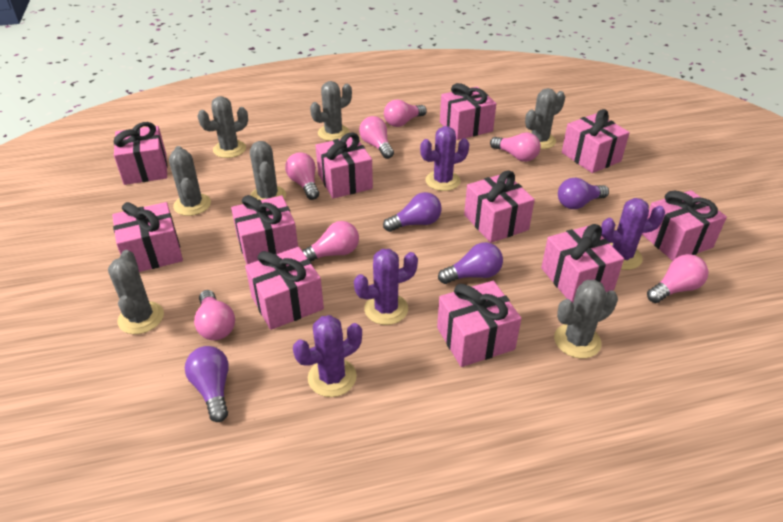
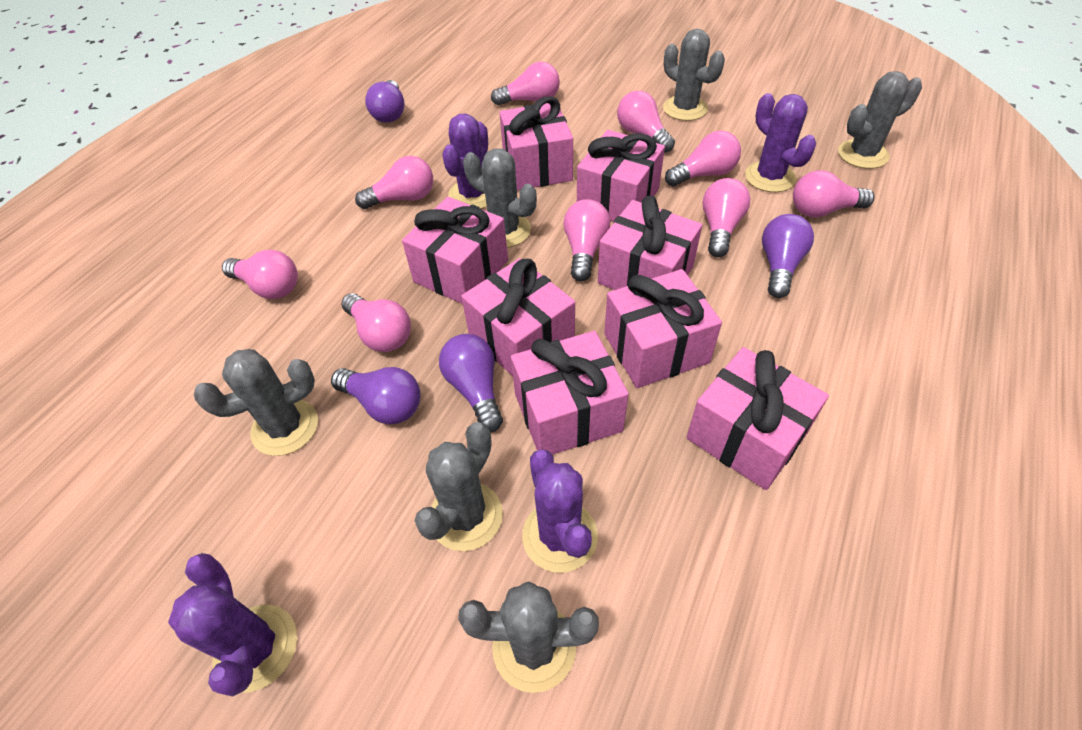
grey cactus: [108,250,164,334] [169,146,211,216] [197,96,248,158] [250,141,286,200] [310,81,352,141] [525,88,565,149] [554,280,618,359] = 7 -> [194,349,318,456] [415,422,503,551] [458,581,599,693] [463,148,537,248] [663,29,725,121] [838,71,922,169] = 6
pink gift: [112,202,183,272] [114,122,167,185] [231,195,298,264] [245,247,324,330] [315,132,373,199] [437,281,521,367] [440,83,496,140] [464,170,535,243] [541,224,624,303] [562,109,630,173] [642,190,727,261] = 11 -> [402,197,508,304] [461,258,575,376] [499,96,573,190] [511,331,628,455] [577,130,665,222] [598,195,702,290] [604,269,722,388] [686,347,829,490] = 8
pink light bulb: [194,290,235,340] [285,152,319,200] [302,221,359,261] [359,116,394,159] [384,100,427,127] [490,132,541,162] [647,254,708,303] = 7 -> [222,249,298,299] [341,293,411,352] [355,156,433,209] [491,62,560,105] [563,199,610,281] [617,91,675,153] [665,131,741,186] [703,178,750,257] [793,170,875,218] = 9

